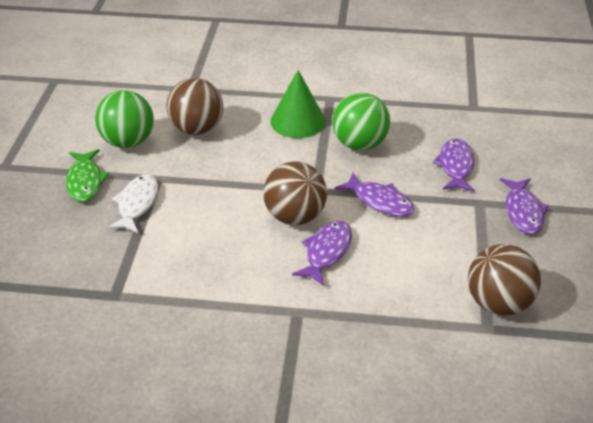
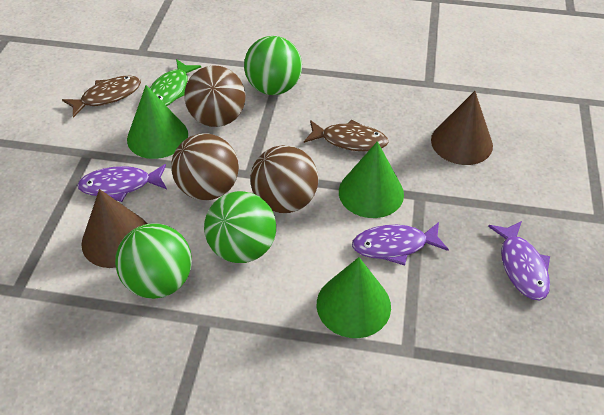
brown cone: none = 0 -> [81,189,148,268] [431,91,493,165] = 2
brown fish: none = 0 -> [62,76,141,118] [304,120,388,151] = 2
green ball: [95,90,154,148] [333,93,390,151] = 2 -> [115,223,192,299] [204,191,276,263] [244,36,302,95] = 3
green cone: [270,70,326,138] = 1 -> [127,85,188,159] [317,257,391,338] [339,141,404,218] = 3
purple fish: [292,221,352,286] [335,173,415,217] [432,138,474,192] [500,178,549,234] = 4 -> [77,164,167,202] [352,222,449,265] [488,221,550,300] = 3
white fish: [107,174,158,234] = 1 -> none = 0

